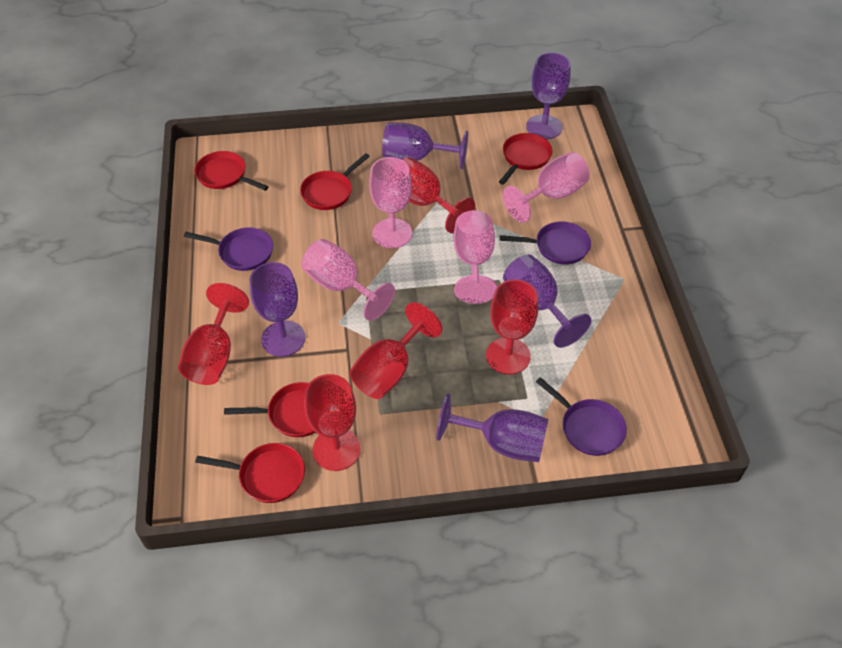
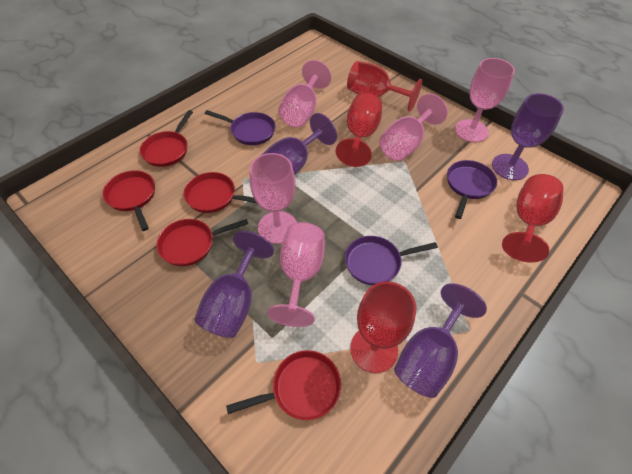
pink goblet: [301,239,395,321] [369,157,412,248] [454,210,497,304] [502,152,590,223] = 4 -> [250,153,297,244] [267,222,325,327] [278,60,331,127] [379,94,448,161] [455,58,515,142] = 5
purple goblet: [250,262,305,357] [382,123,468,169] [436,393,548,462] [503,255,591,348] [526,52,570,139] = 5 -> [194,231,274,338] [262,113,337,175] [394,283,487,398] [492,93,564,180] = 4
red goblet: [178,283,249,385] [304,374,361,471] [350,302,442,399] [402,157,475,233] [486,279,538,375] = 5 -> [336,92,382,167] [347,61,422,112] [350,281,416,373] [502,174,563,263] = 4

